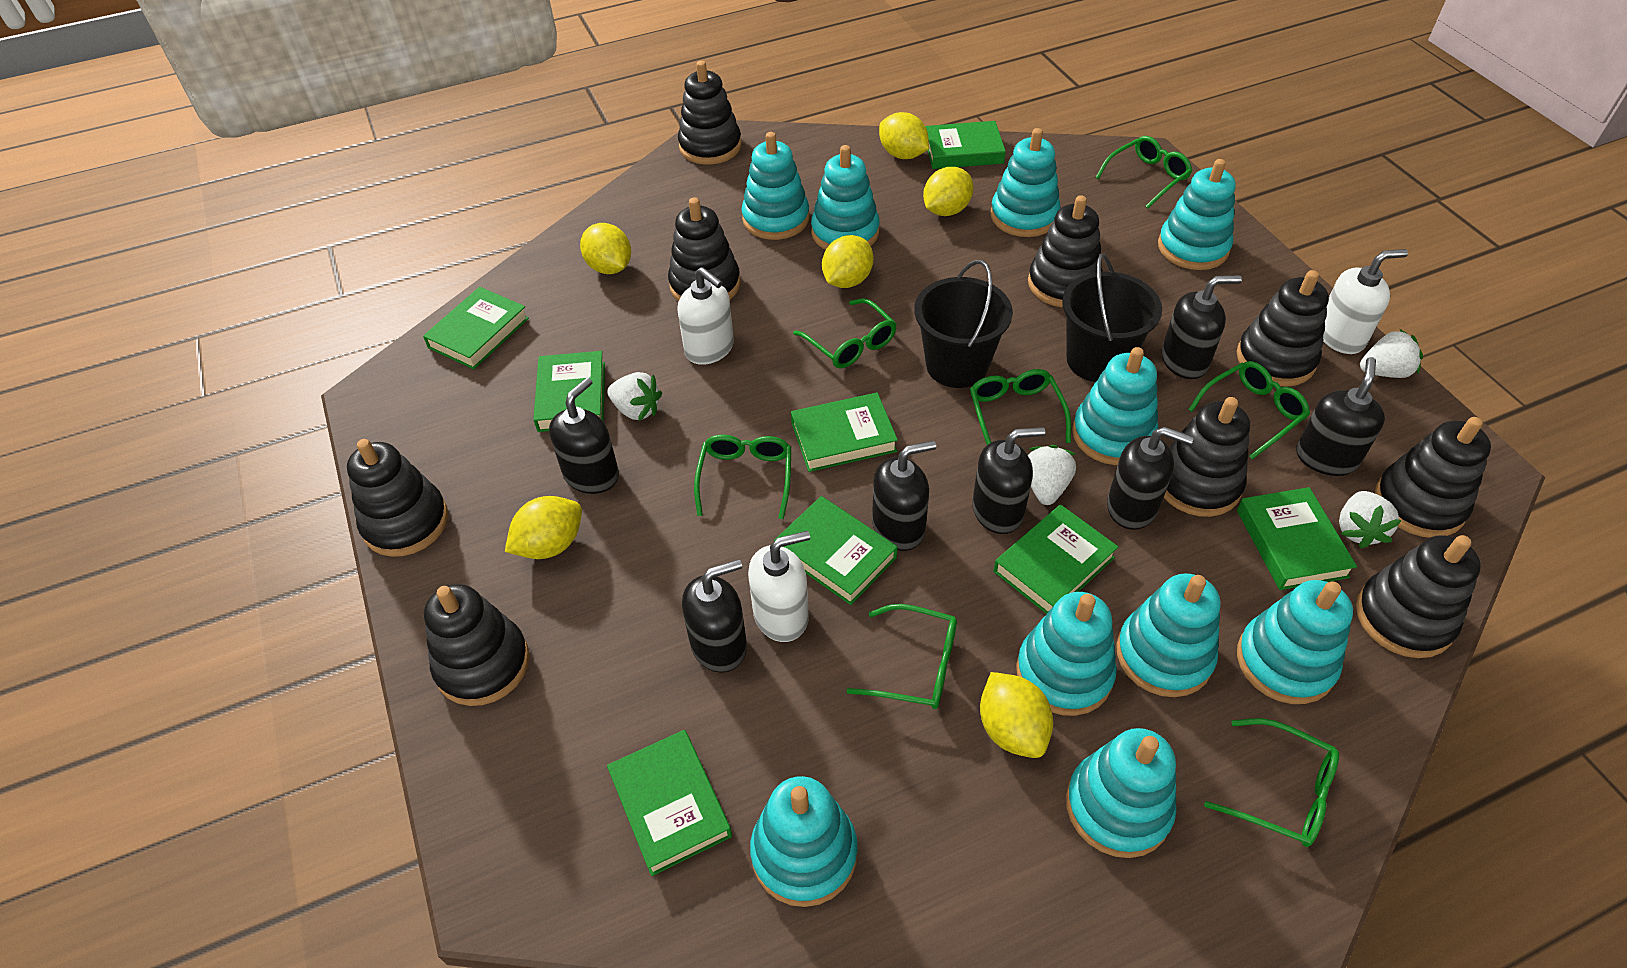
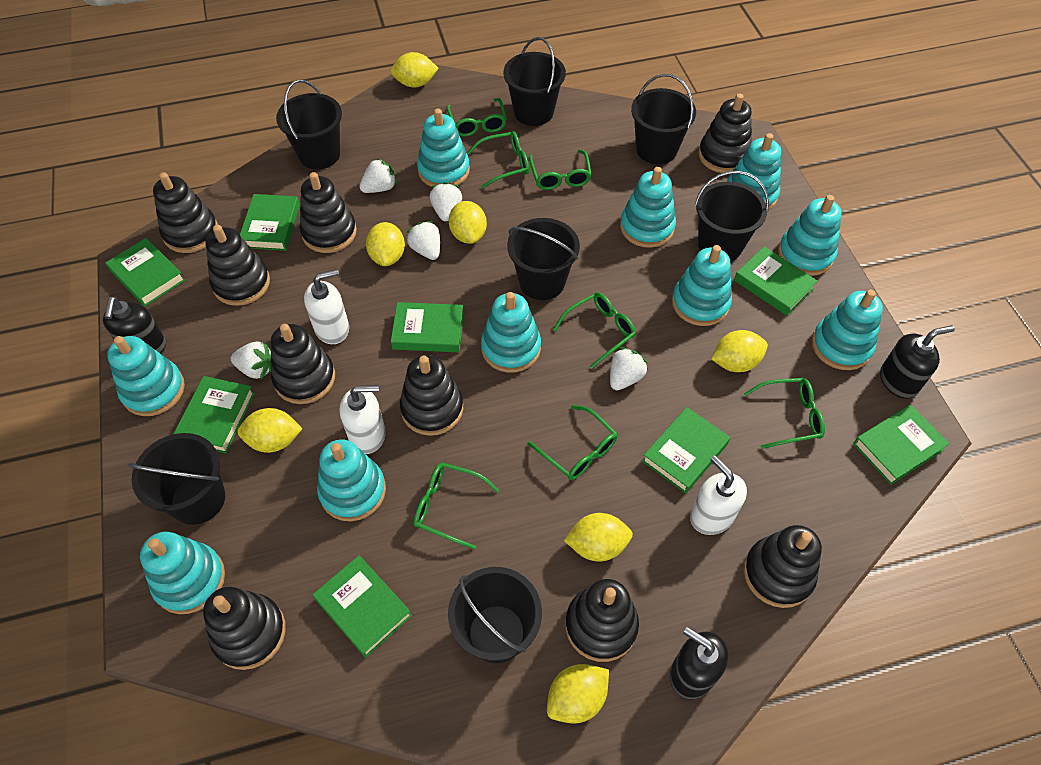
black bucket: [914,260,1013,388] [1062,254,1162,382] = 2 -> [128,433,225,525] [276,80,342,169] [448,567,542,663] [503,37,566,126] [507,218,580,300] [631,74,696,164] [695,171,769,261] = 7
black soap dispenser: [549,377,619,494] [682,559,747,673] [872,441,936,551] [972,427,1045,534] [1107,427,1194,530] [1161,275,1242,379] [1296,357,1385,476] = 7 -> [103,297,166,354] [670,627,728,699] [880,325,955,399] = 3
white strawberry: [607,372,662,421] [1028,445,1076,505] [1339,491,1402,549] [1360,329,1423,378] = 4 -> [231,341,271,379] [359,158,397,193] [407,221,440,260] [430,182,462,221] [610,347,648,390] = 5
yellow lemon: [505,496,582,559] [580,223,631,274] [822,235,874,288] [879,112,929,159] [923,167,974,216] [980,672,1053,758] = 6 -> [237,408,303,453] [366,222,405,266] [390,52,439,87] [449,201,487,244] [547,664,609,723] [564,513,633,561] [711,330,768,372] = 7

